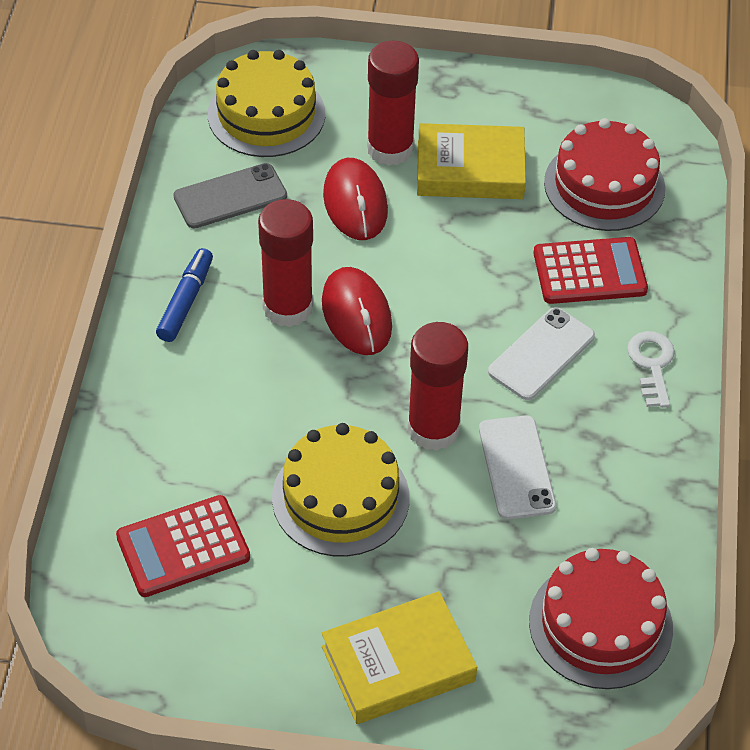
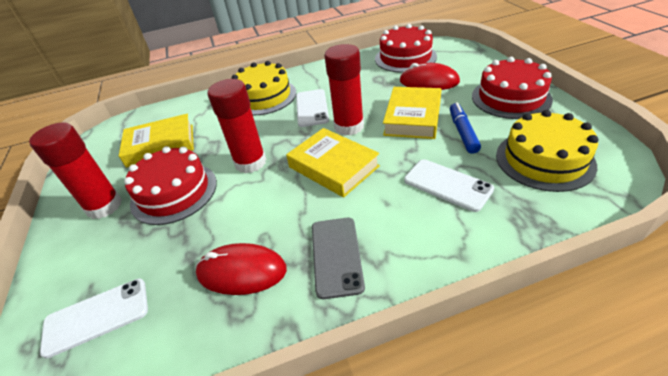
red cake: [529,548,673,689] [544,118,665,231] = 2 -> [124,146,217,225] [375,24,437,73] [472,57,553,119] = 3
red calculator: [116,495,250,597] [533,237,648,304] = 2 -> none = 0
white key: [627,331,675,408] = 1 -> none = 0
white phone: [479,415,557,519] [488,307,595,400] = 2 -> [40,279,148,358] [296,89,329,127] [404,159,494,212] = 3
yellow book: [322,591,477,724] [417,123,526,199] = 2 -> [119,114,194,168] [286,128,380,198] [383,87,441,139] = 3

